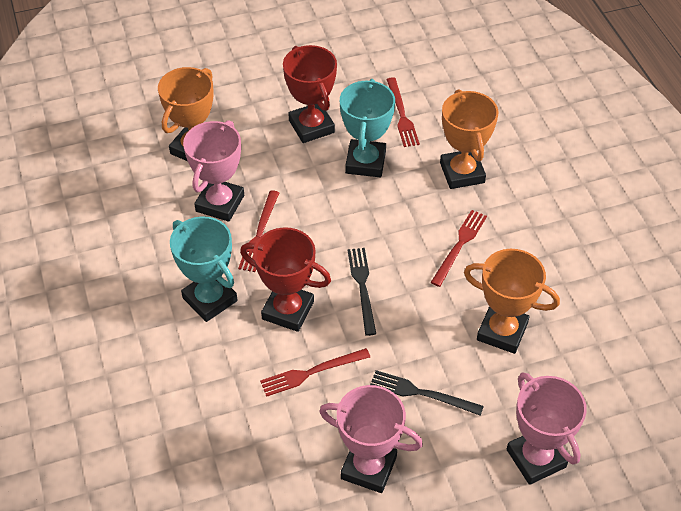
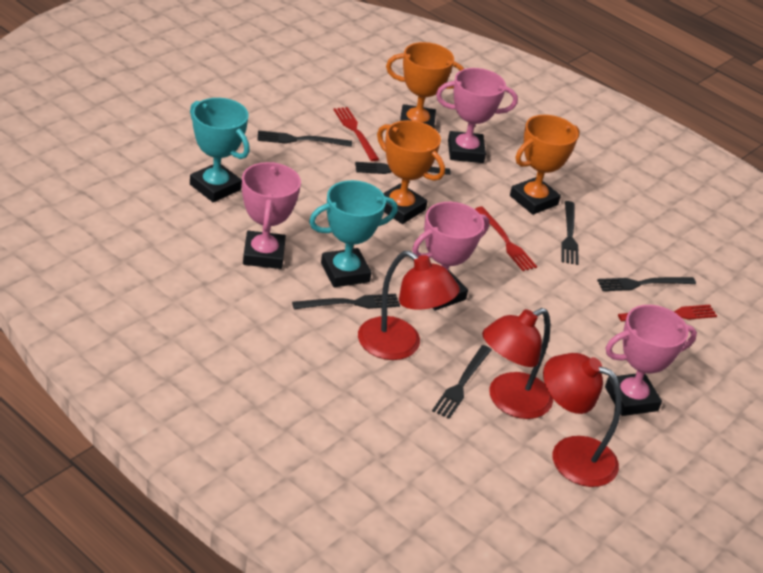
black fork: [348,248,376,336] [370,370,484,416] = 2 -> [257,131,352,147] [292,294,400,309] [355,162,451,175] [432,345,492,419] [561,201,579,265] [597,277,696,291] = 6
pink trophy: [183,120,244,222] [319,385,423,493] [507,372,587,485] = 3 -> [242,162,301,269] [412,202,489,311] [436,68,518,163] [605,305,697,416] = 4
red fork: [238,190,279,272] [260,348,370,397] [386,77,420,147] [431,210,487,287] = 4 -> [333,107,379,161] [475,206,537,271] [618,305,717,321] = 3
red lamp: none = 0 -> [358,251,460,360] [482,308,553,419] [543,353,621,487] = 3
red trophy: [240,227,331,332] [283,45,337,143] = 2 -> none = 0

